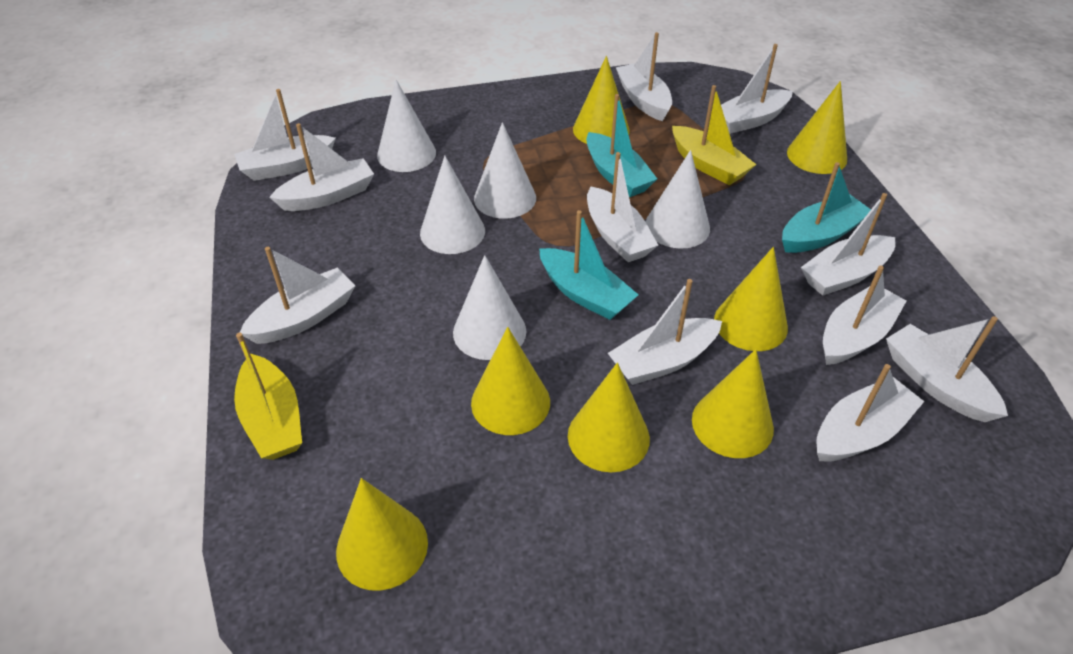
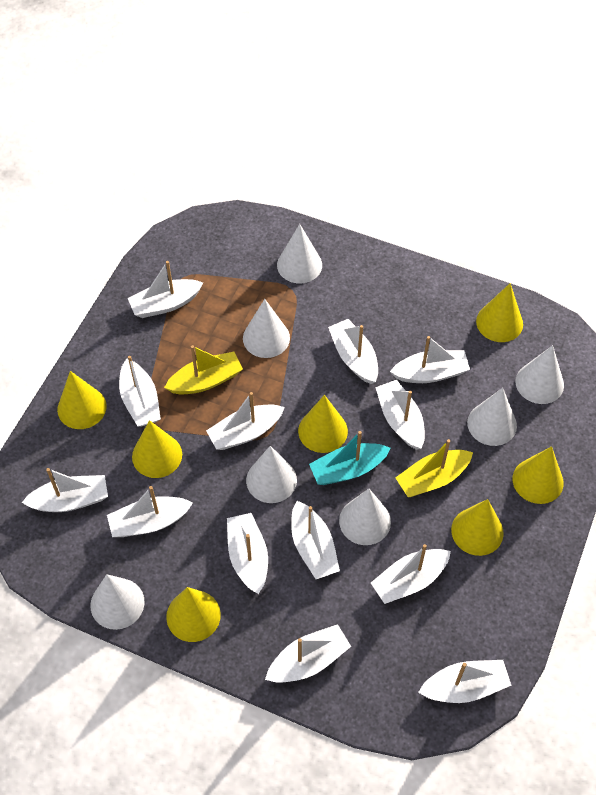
turquoise boat: [539,210,638,320] [586,94,657,197] [782,162,871,253] = 3 -> [309,431,390,485] = 1
white boat: [234,89,336,181] [240,247,356,344] [269,123,374,211] [587,152,658,262] [608,279,722,385] [616,32,672,121] [721,44,793,134] [801,193,896,296] [816,364,925,462] [823,266,906,365] [886,316,1008,422] = 11 -> [22,468,108,512] [107,486,193,537] [119,356,161,427] [128,261,203,318] [206,392,285,450] [227,513,268,594] [265,624,351,683] [291,501,340,579] [328,319,378,384] [371,544,451,604] [375,380,425,450] [390,336,470,383] [418,660,512,703] = 13
white cone: [377,80,436,172] [420,156,485,254] [453,255,526,360] [474,122,536,219] [645,150,710,249] = 5 -> [90,574,145,630] [243,299,290,358] [246,446,297,503] [277,224,322,283] [339,489,391,545] [467,388,517,446] [515,345,564,404] = 7

